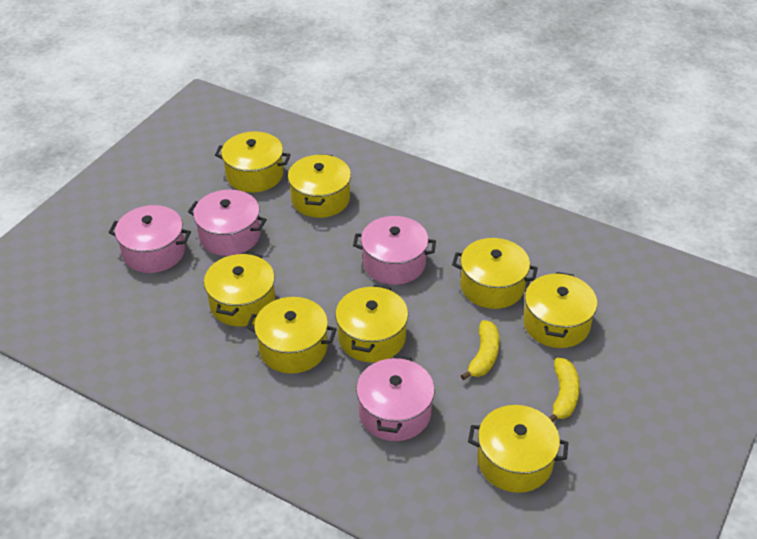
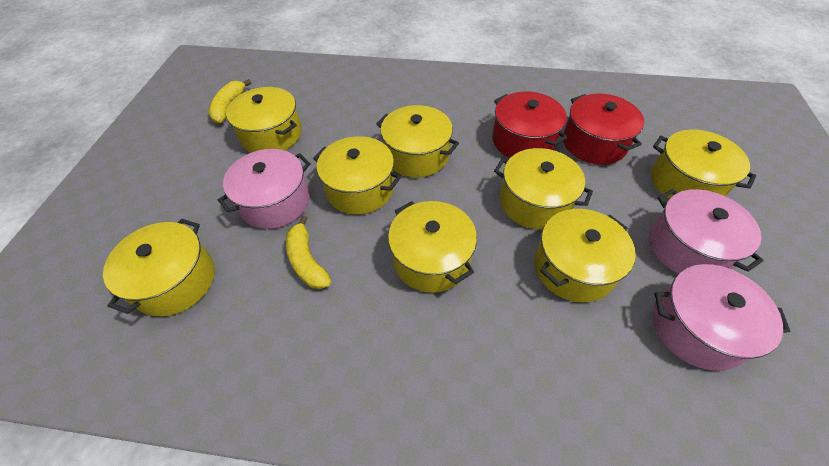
pink pot: [109,205,191,273] [188,190,267,256] [353,216,436,285] [356,356,435,441] = 4 -> [218,149,311,229] [649,189,764,274] [653,264,790,371] = 3
red pot: none = 0 -> [492,92,567,158] [563,94,644,165] = 2

